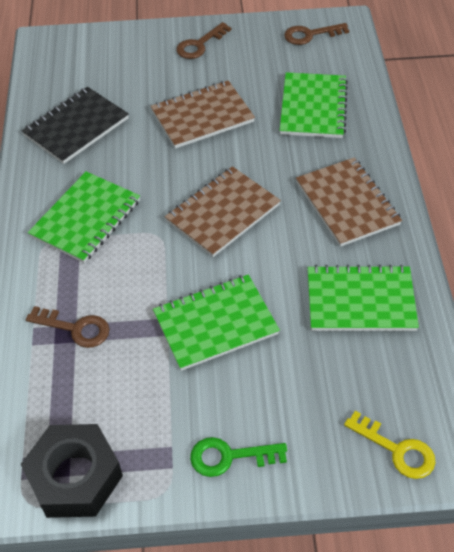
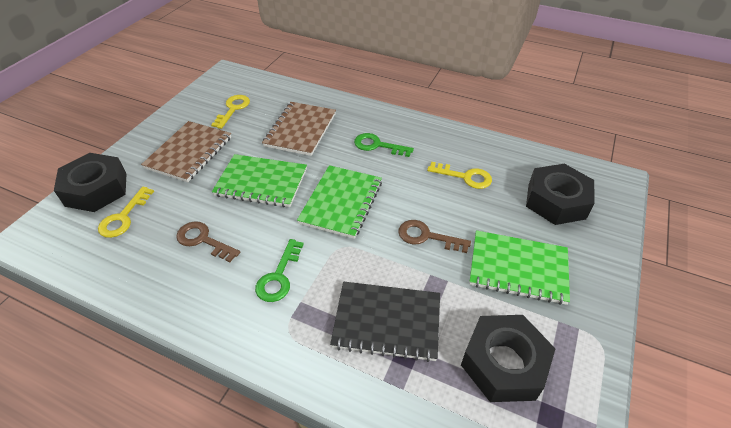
black nut: [21,424,123,518] = 1 -> [54,153,126,212] [461,315,555,402] [526,164,595,225] = 3
brown key: [26,306,110,348] [176,22,232,59] [284,23,349,45] = 3 -> [176,221,240,263] [398,220,471,253] = 2
brown notebook: [150,80,255,149] [165,166,281,257] [296,157,402,247] = 3 -> [141,121,231,182] [262,102,336,156] = 2
green key: [190,437,287,477] = 1 -> [255,239,304,302] [354,133,414,157] = 2
green notebook: [28,171,140,263] [153,274,280,371] [280,72,348,138] [308,265,419,331] = 4 -> [212,154,307,207] [297,165,382,239] [469,230,570,305] = 3
yellow key: [344,411,435,479] = 1 -> [98,187,154,238] [211,95,250,129] [427,162,492,189] = 3

